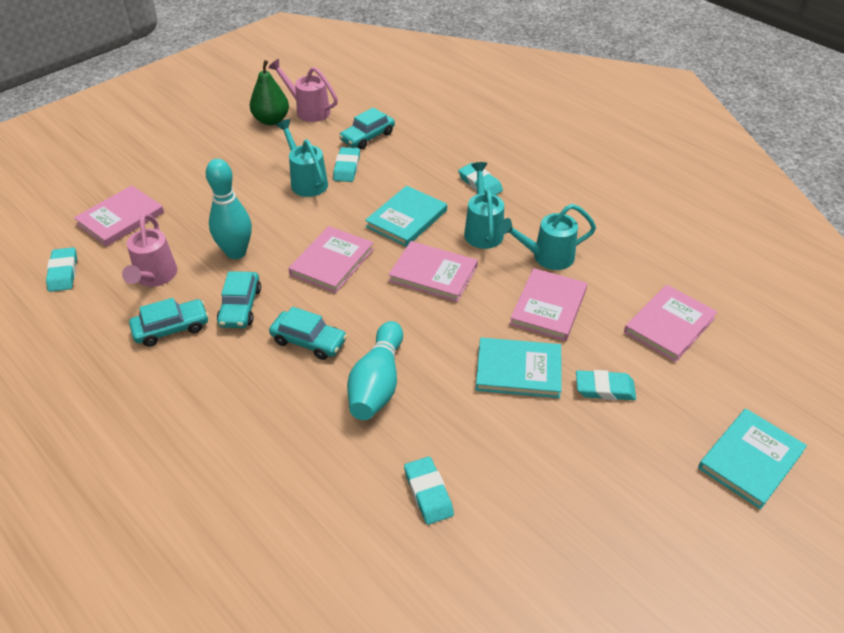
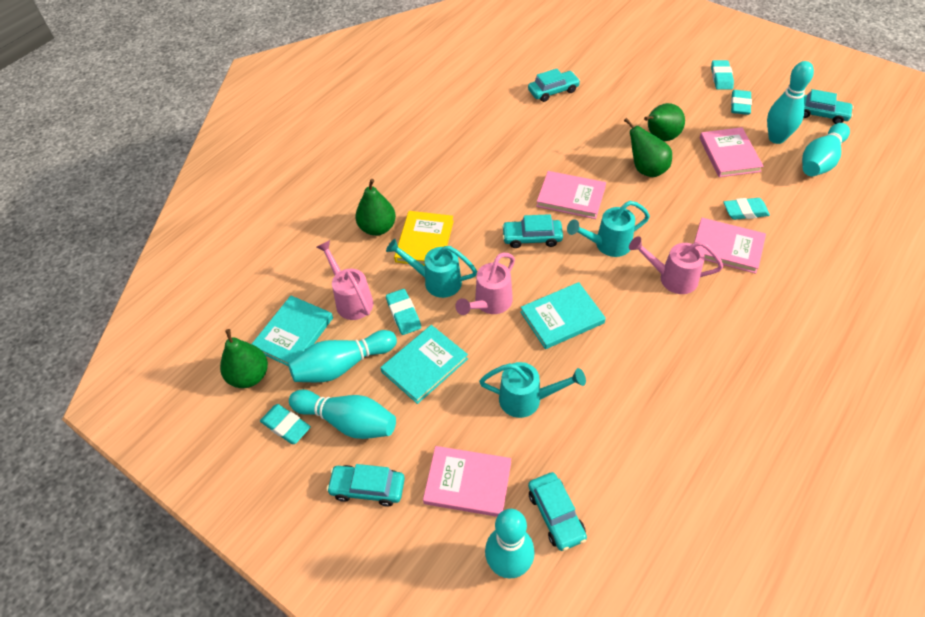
green pear: [250,60,289,125] = 1 -> [220,329,268,388] [355,179,396,236] [624,118,672,177] [644,103,685,141] = 4
pink book: [74,185,164,247] [288,226,374,293] [388,241,478,302] [510,268,587,341] [624,285,718,362] = 5 -> [423,446,511,517] [536,171,606,219] [694,218,766,274] [700,127,764,177] = 4
pink watering can: [122,213,177,287] [268,59,338,122] = 2 -> [316,240,373,320] [455,253,515,315] [629,236,723,294] = 3
turquoise bowling pin: [206,159,252,259] [347,321,403,420] = 2 -> [288,330,397,382] [289,389,396,439] [485,509,535,579] [767,61,814,144] [802,123,850,176] = 5
turquoise car: [129,298,209,347] [217,271,261,328] [269,307,347,360] [339,107,395,150] = 4 -> [327,464,405,506] [502,214,563,248] [528,69,580,102] [528,472,587,551] [803,89,854,124] = 5
yellow book: none = 0 -> [394,211,454,266] = 1

